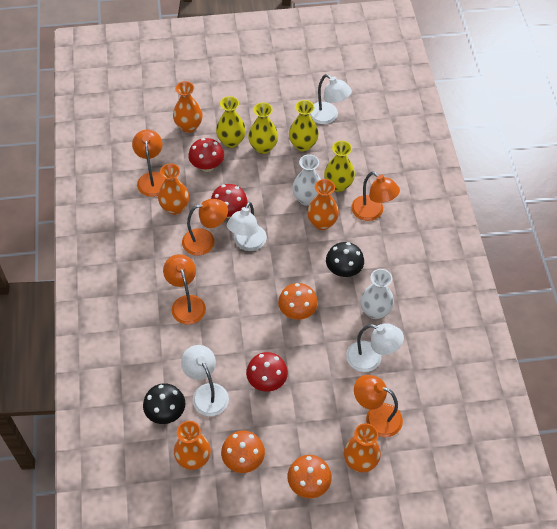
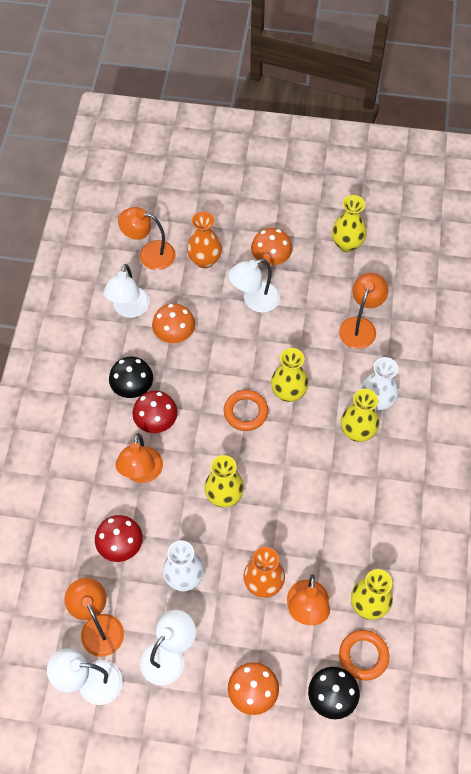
orange ring: none = 0 -> [224,390,268,431] [339,630,389,681] = 2
orange vase: [158,163,189,215] [173,81,203,133] [174,421,211,470] [307,179,339,230] [344,423,381,473] = 5 -> [187,212,222,268] [244,547,285,598] = 2
red mushroom: [188,138,224,172] [211,184,247,218] [246,352,288,392] = 3 -> [95,515,143,562] [132,391,178,433] = 2
yellow vase: [216,96,246,148] [248,102,278,154] [289,100,319,152] [324,141,355,192] = 4 -> [204,455,244,508] [271,348,309,402] [332,195,367,252] [341,389,379,442] [351,569,393,620] = 5

